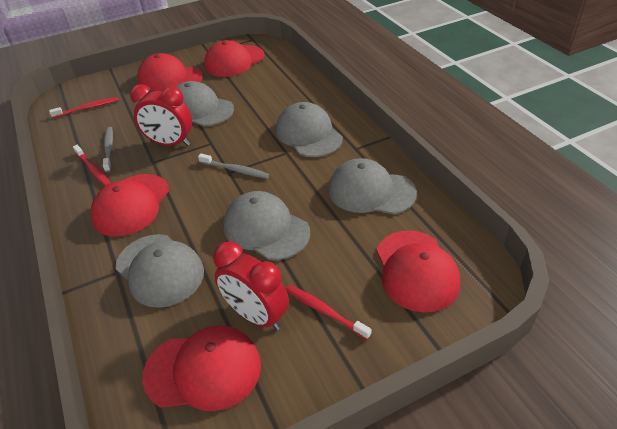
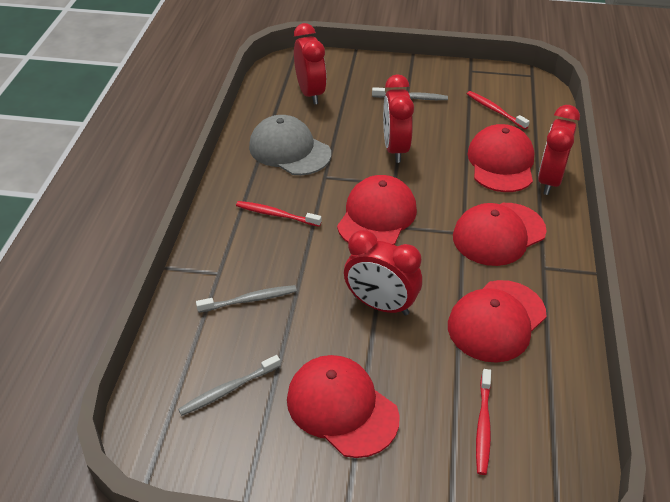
grey cap: [115,234,204,308] [176,81,234,127] [223,191,310,260] [276,102,343,157] [328,158,417,214] = 5 -> [249,115,331,175] = 1
grey toothbrush: [103,127,113,172] [198,154,269,179] = 2 -> [178,355,281,416] [196,285,297,313] [372,87,448,100] = 3
red clock: [130,84,192,146] [213,241,289,330] = 2 -> [294,23,327,104] [344,230,422,315] [383,74,414,163] [538,105,580,195] = 4

